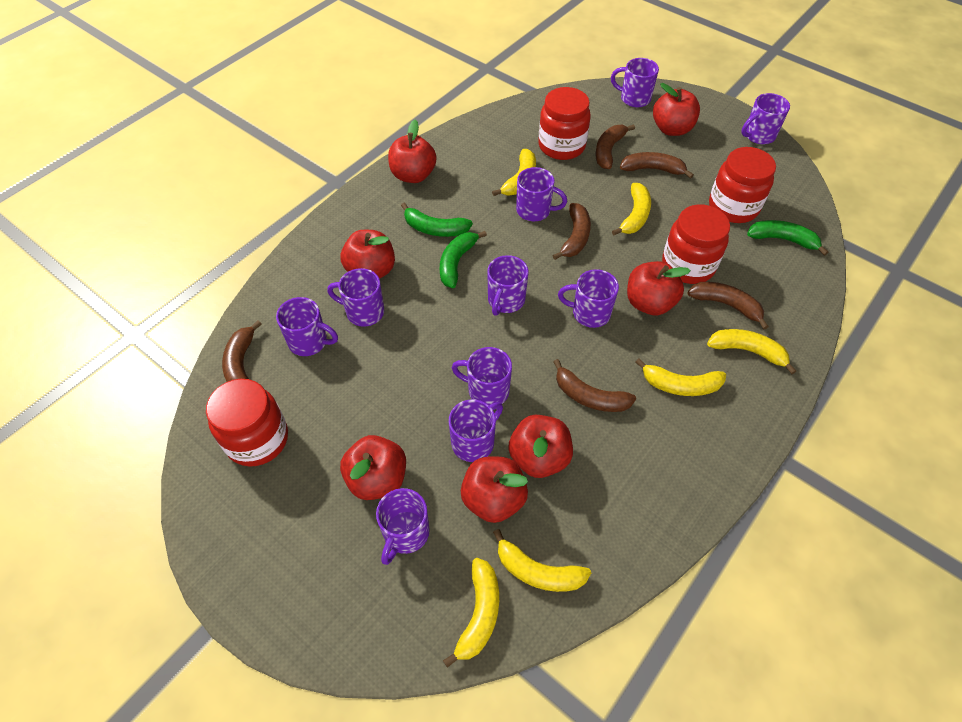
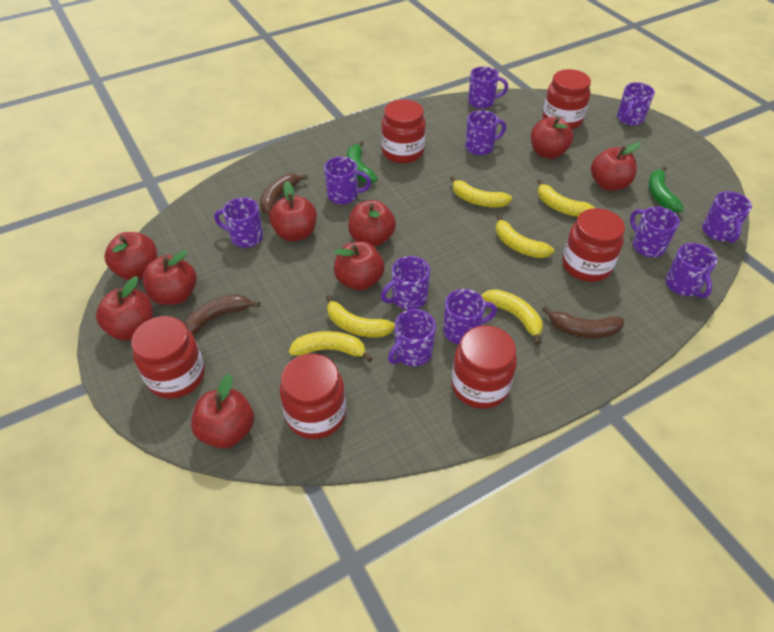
brown banana: [222,320,262,382] [553,203,591,260] [553,359,636,412] [595,124,635,169] [620,152,694,179] [687,282,769,329] = 6 -> [184,294,260,336] [260,174,308,214] [542,306,624,338] = 3
green banana: [401,203,473,237] [440,231,487,288] [747,220,828,256] = 3 -> [347,141,378,183] [649,166,684,212] = 2
purple mug: [276,297,338,356] [327,268,384,327] [376,488,430,565] [449,400,503,462] [452,347,512,406] [487,255,528,316] [516,167,567,221] [558,269,619,328] [611,58,659,107] [741,93,790,144] = 10 -> [214,197,263,248] [324,157,371,205] [381,256,430,310] [388,309,436,366] [443,289,497,345] [465,110,506,155] [468,66,508,109] [617,82,655,126] [630,207,680,257] [666,243,717,298] [702,191,752,243] = 11
red apple: [340,435,406,500] [341,230,395,279] [388,120,437,183] [461,457,528,523] [508,415,573,478] [627,261,691,316] [653,83,700,136] = 7 -> [96,276,153,340] [104,232,157,280] [143,250,197,305] [191,374,254,449] [269,181,317,241] [334,241,385,291] [348,200,396,247] [531,117,573,159] [591,142,641,191] = 9
red jar: [206,379,288,466] [538,87,591,160] [662,204,730,284] [709,147,776,223] = 4 -> [131,316,205,399] [280,354,346,439] [381,99,426,163] [451,325,517,409] [543,69,591,129] [562,208,625,282] = 6

